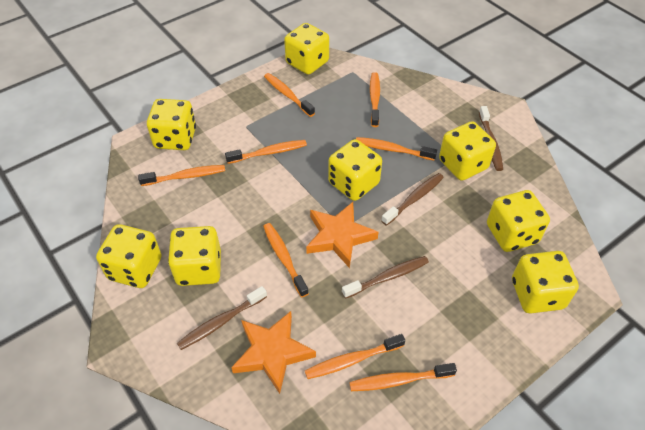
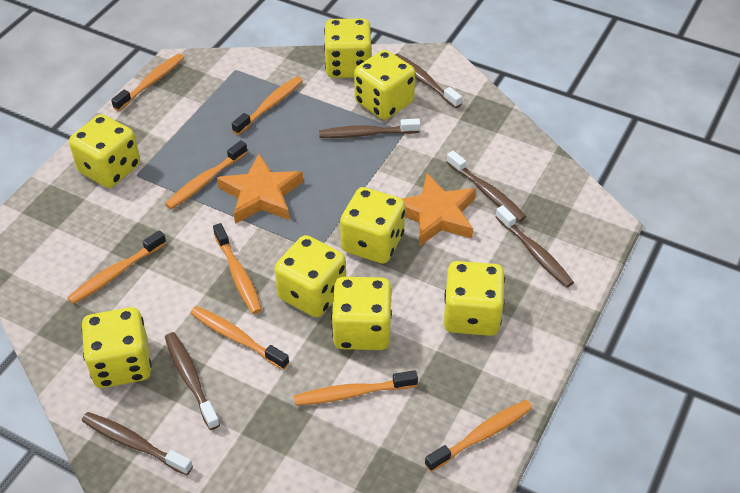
brown toothbrush: [177,286,267,350] [342,256,429,299] [381,173,444,226] [479,106,503,171] = 4 -> [82,412,193,475] [165,332,220,430] [319,118,421,138] [395,54,462,108] [447,151,526,222] [495,205,574,288] = 6

